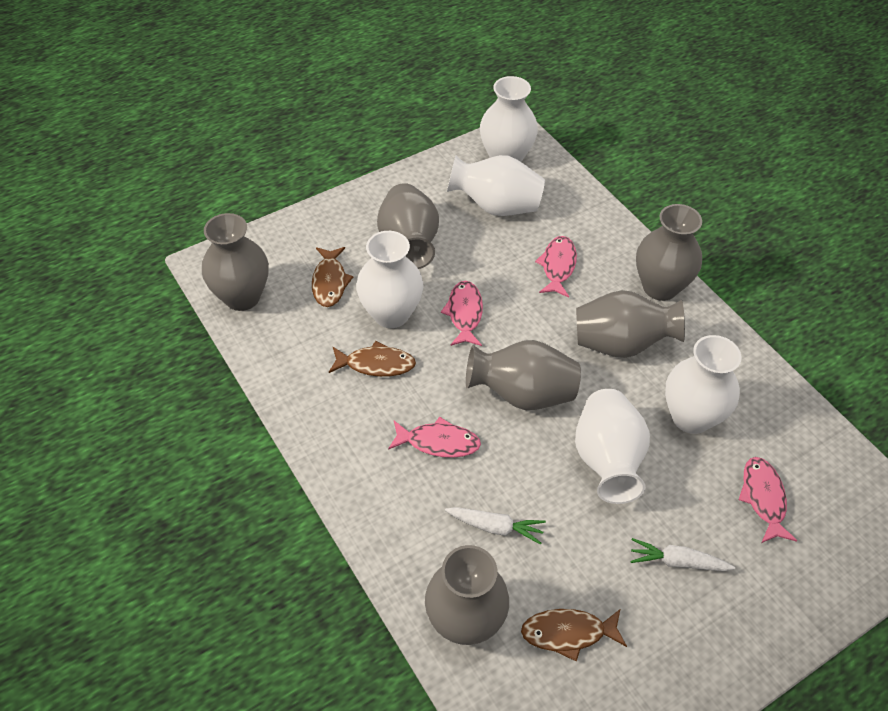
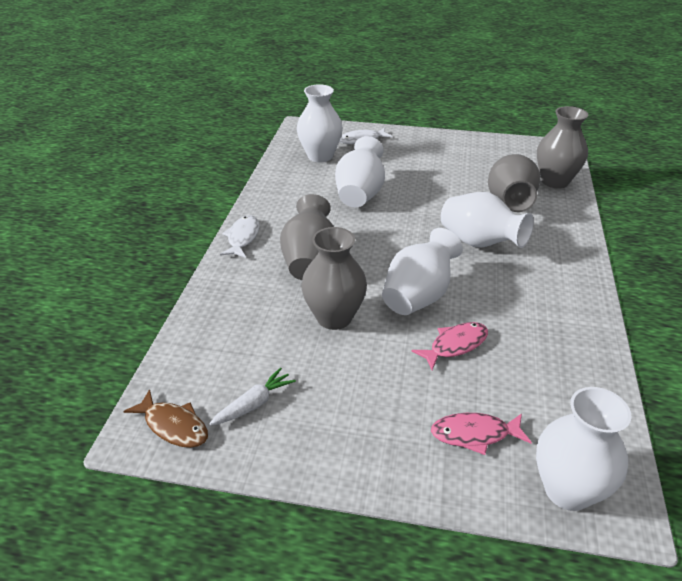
brown fish: [312,247,353,307] [329,341,416,377] [521,609,627,662] = 3 -> [123,389,208,448] = 1
grey vase: [202,213,269,311] [377,183,439,269] [425,545,509,645] [466,340,581,410] [576,290,685,358] [636,204,702,301] = 6 -> [280,194,334,280] [301,227,367,330] [488,154,540,212] [537,106,588,188] = 4
pink fish: [388,417,481,458] [441,281,483,346] [535,236,577,298] [739,457,797,543] = 4 -> [412,322,488,370] [431,413,532,455] = 2
white carrot: [445,507,546,545] [630,538,735,571] = 2 -> [209,368,296,426] = 1
white fish: none = 0 -> [220,215,259,258] [339,128,393,144] = 2

